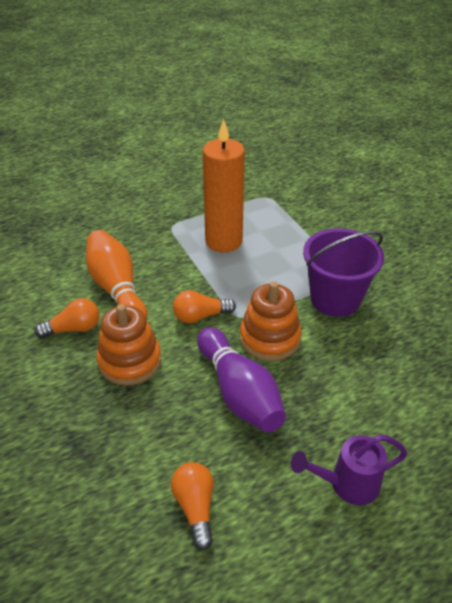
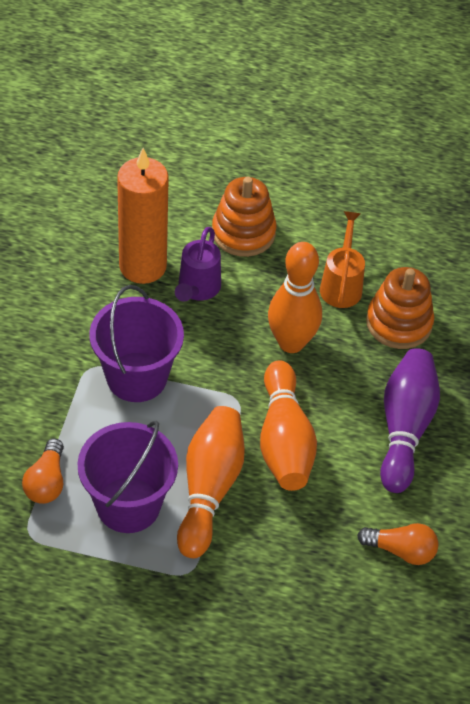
orange bowling pin: [86,230,148,319] = 1 -> [177,406,245,558] [260,360,317,491] [268,242,322,353] = 3
orange light bulb: [35,298,99,338] [171,462,214,550] [173,290,236,323] = 3 -> [22,438,64,504] [357,523,438,565] = 2
orange watering can: none = 0 -> [320,211,365,308] = 1
purple bucket: [303,228,384,317] = 1 -> [77,421,178,533] [89,285,184,402] = 2

